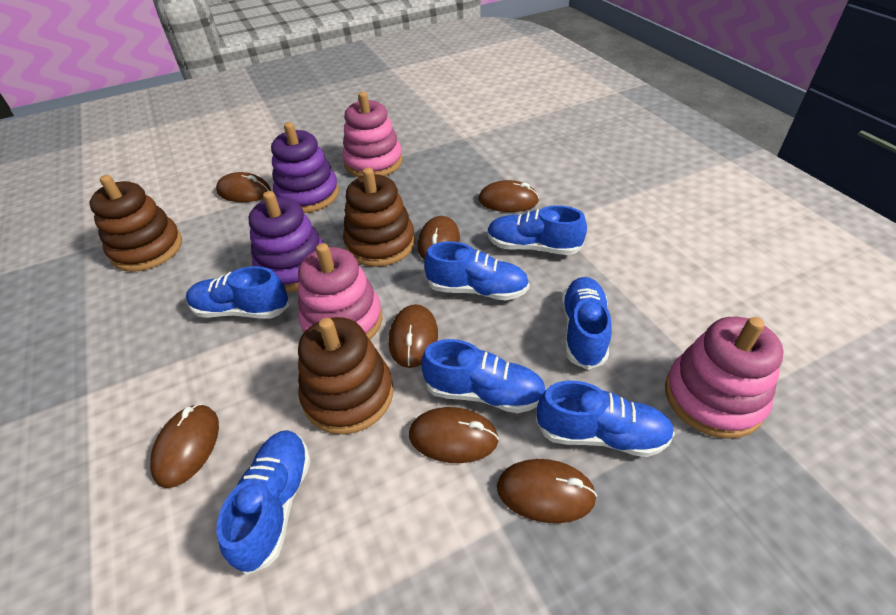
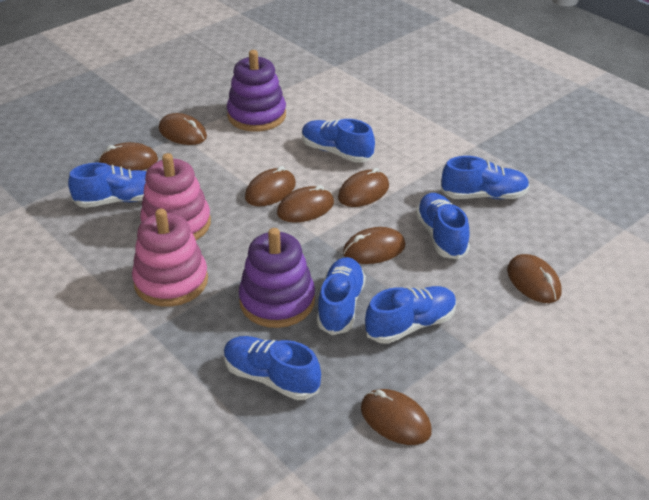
brown mouse: [150,404,219,488] [216,172,271,202] [389,304,438,368] [409,407,499,463] [418,216,460,259] [478,180,539,212] [497,459,597,523] = 7 -> [99,142,158,171] [159,113,207,145] [245,166,296,206] [277,185,334,223] [338,168,389,207] [343,227,405,264] [361,389,432,445] [507,254,562,303] = 8
brown stacking toy: [90,175,182,272] [298,317,394,434] [343,167,415,267] = 3 -> none = 0
pink stacking toy: [298,243,383,339] [342,92,403,177] [665,317,784,439] = 3 -> [132,208,208,307] [140,153,211,240] = 2

